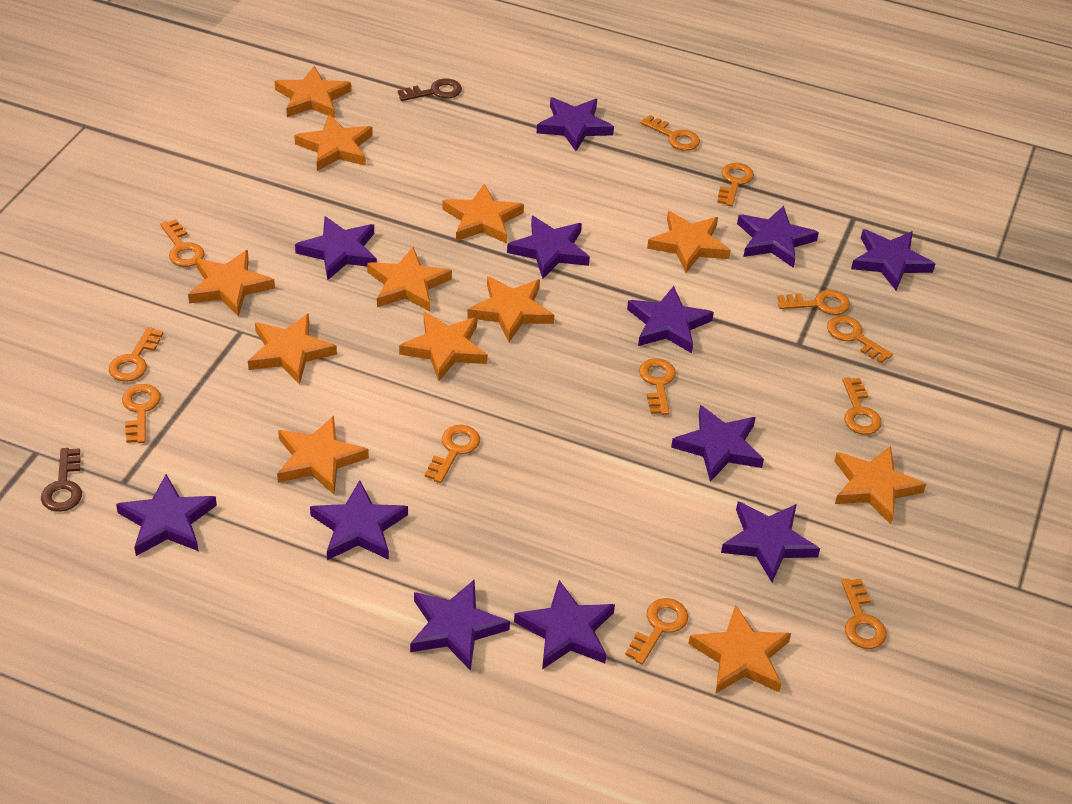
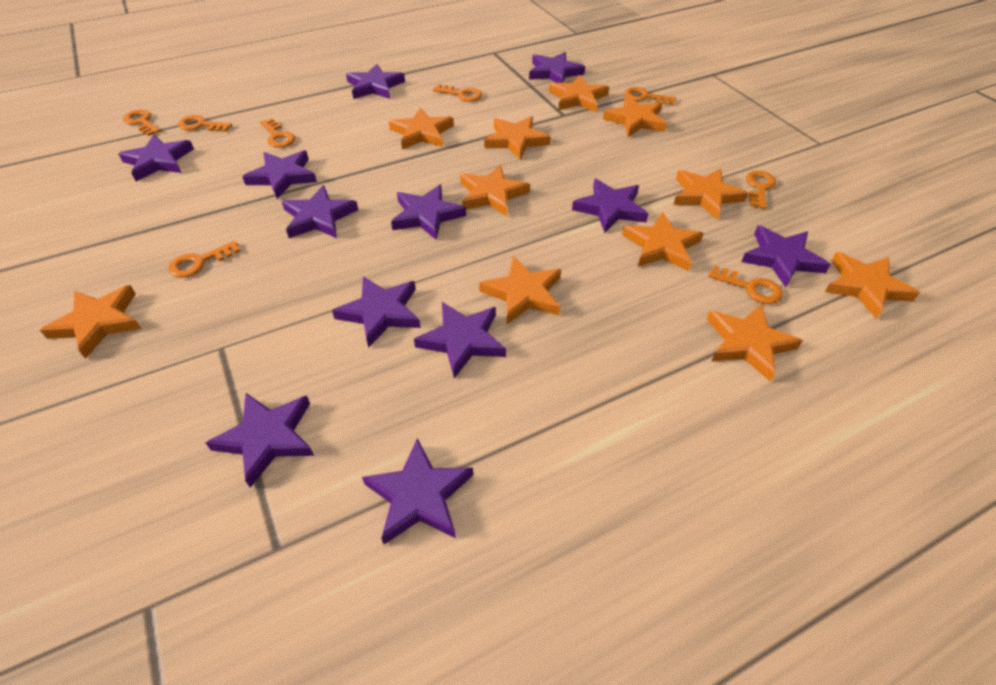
brown key: [41,448,82,512] [398,79,462,101] = 2 -> none = 0
orange key: [109,327,163,382] [122,384,161,443] [160,219,205,267] [425,425,480,483] [625,598,688,665] [639,358,676,415] [640,115,700,151] [717,163,754,206] [778,290,850,315] [827,316,893,363] [841,578,887,649] [842,377,882,435] = 12 -> [123,110,160,136] [168,241,241,278] [178,115,232,132] [260,119,295,148] [433,84,482,102] [624,87,676,105] [708,266,783,304] [746,171,776,209] = 8
orange star: [188,250,275,317] [248,313,337,384] [275,66,351,118] [277,416,369,494] [294,114,373,171] [367,247,452,311] [399,312,488,381] [442,184,524,244] [467,276,554,342] [647,211,731,273] [688,604,791,693] [834,446,926,524] = 12 -> [40,285,142,359] [389,107,454,150] [460,165,530,216] [479,256,561,324] [484,116,551,160] [549,75,609,112] [603,96,667,137] [622,212,703,271] [673,168,748,220] [706,304,803,382] [825,252,920,319] = 11

